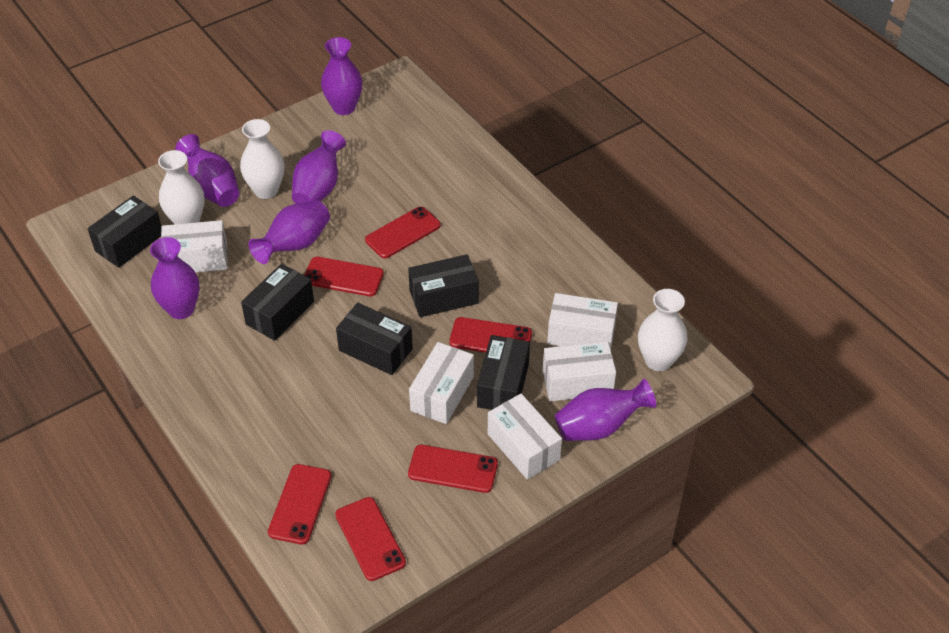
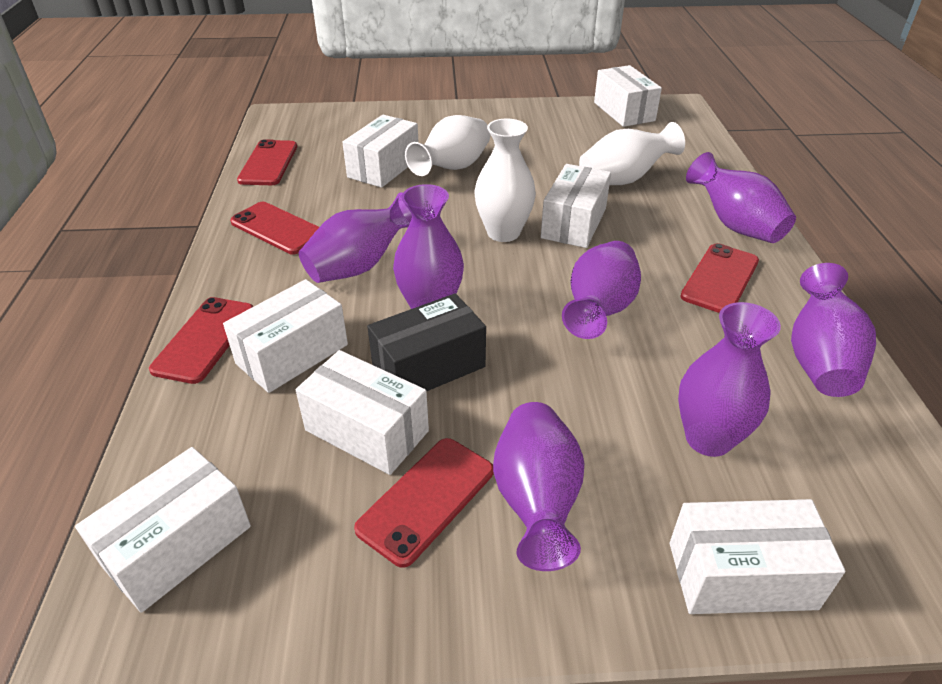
black box: [88,196,162,268] [241,264,314,341] [336,303,413,375] [408,254,479,317] [477,335,530,410] = 5 -> [367,293,486,391] = 1
purple vase: [150,237,200,319] [175,134,239,207] [248,200,330,264] [292,130,346,204] [321,37,362,115] [555,378,656,441] = 6 -> [299,192,412,283] [393,184,464,309] [493,402,585,571] [562,241,641,339] [678,302,781,457] [686,152,796,243] [791,263,876,397] = 7
red phone: [268,464,332,544] [304,257,384,296] [335,497,406,581] [365,206,441,258] [408,445,498,493] [449,317,532,353] = 6 -> [149,297,253,384] [230,202,319,255] [237,139,297,185] [354,438,494,568] [680,243,759,313] = 5
white box: [161,220,228,273] [409,342,474,424] [488,394,562,480] [543,341,616,401] [547,293,618,350] = 5 -> [75,447,251,613] [223,279,348,393] [296,350,429,475] [342,115,418,188] [541,164,611,248] [594,65,662,127] [670,499,845,614] = 7

